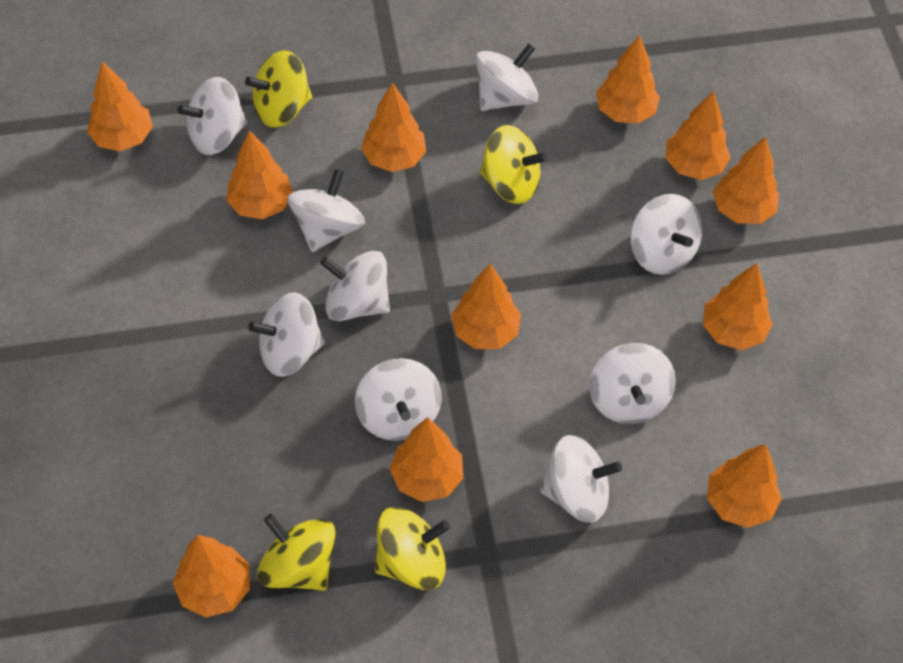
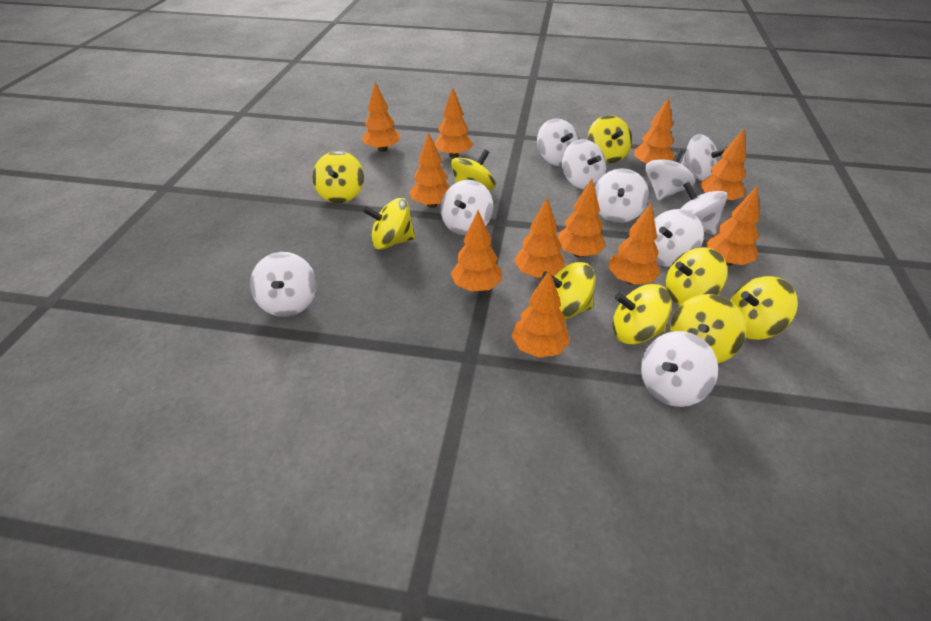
white spinning top: [177,77,247,155] [248,293,325,377] [287,169,365,252] [320,251,390,321] [355,358,442,441] [476,43,538,111] [540,435,622,523] [589,343,676,424] [630,194,702,275] = 9 -> [250,252,317,317] [441,180,493,235] [537,118,579,166] [562,139,606,189] [595,168,649,223] [641,331,718,407] [645,149,696,201] [654,209,704,267] [680,182,727,235] [681,134,727,181] = 10
yellow spinning top: [245,51,312,128] [257,514,335,591] [375,507,450,590] [480,125,548,204] = 4 -> [312,151,364,203] [363,198,415,250] [451,149,496,190] [542,262,595,319] [588,115,632,163] [613,284,672,345] [666,247,728,305] [670,294,746,363] [730,276,798,340] = 9

